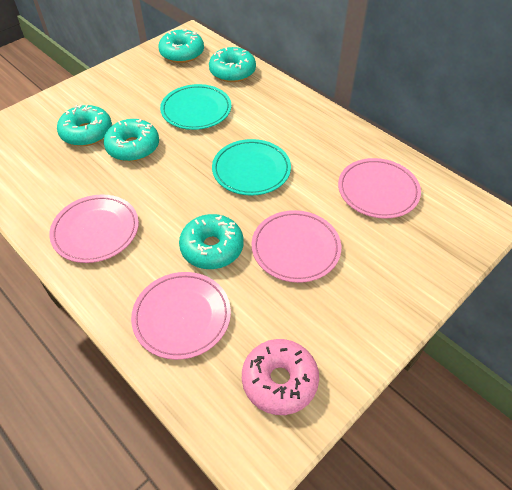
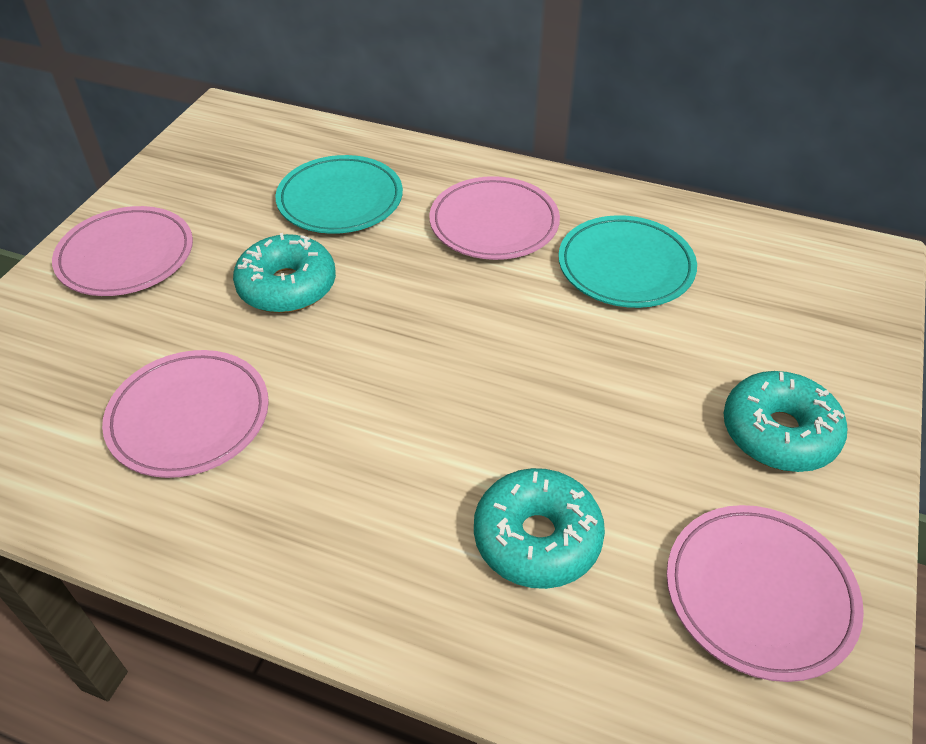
pink donut: [242,339,319,415] = 1 -> none = 0
turquoise donut: [57,105,112,146] [104,119,159,161] [158,29,204,63] [179,214,244,269] [209,47,256,82] = 5 -> [233,233,336,313] [474,468,605,589] [723,371,847,472] = 3

